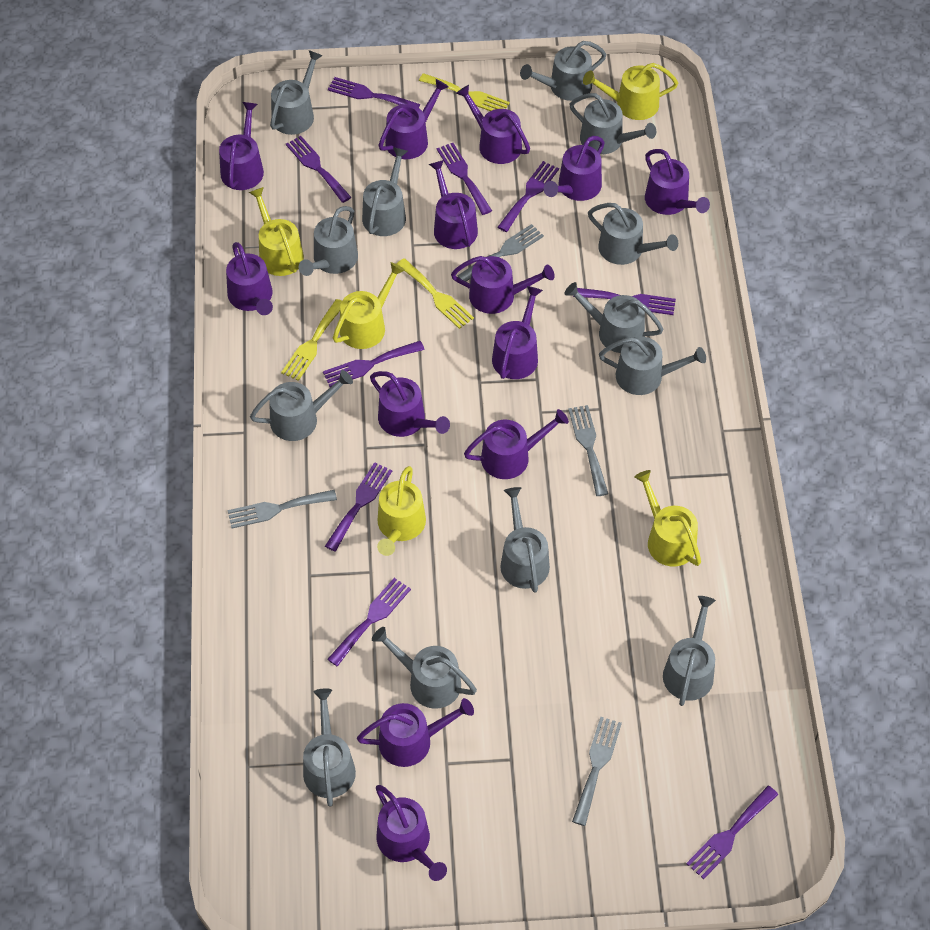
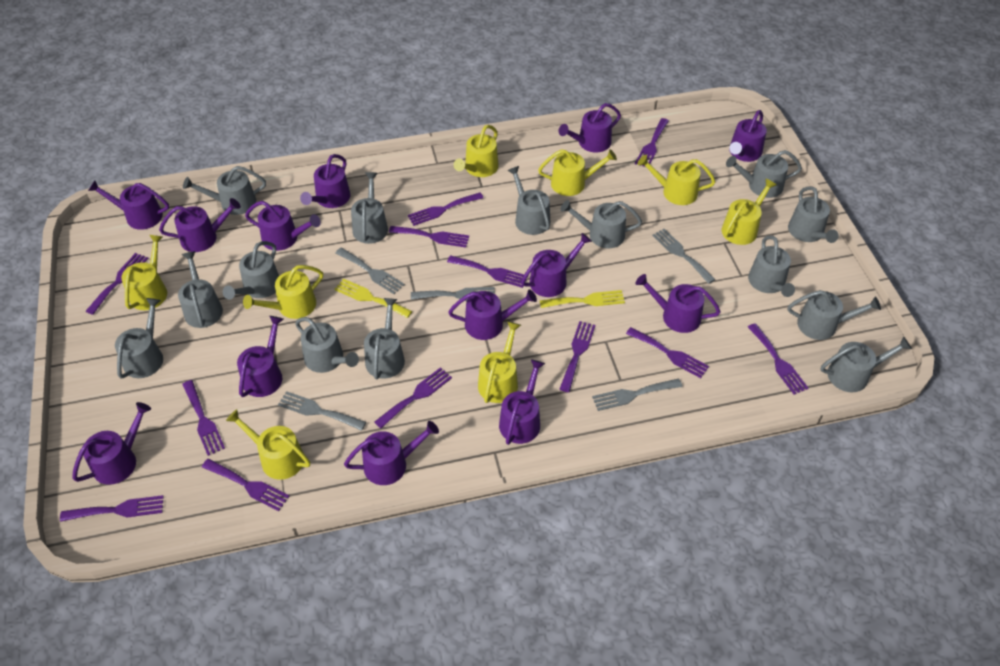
grey fork: [227,490,337,528] [457,224,544,282] [568,405,608,496] [572,717,622,826] = 4 -> [278,391,366,431] [335,248,405,294] [411,287,495,301] [592,379,682,411] [652,229,716,284] = 5
grey watering can: [250,370,353,441] [270,50,323,135] [299,206,358,276] [303,688,356,807] [362,147,408,236] [372,627,477,709] [500,487,550,593] [520,41,606,101] [564,282,663,353] [570,93,656,154] [588,203,678,265] [599,337,706,395] [663,596,716,706] = 13 -> [115,298,163,379] [178,251,223,328] [183,166,266,215] [223,241,279,300] [295,317,359,373] [351,172,388,244] [364,298,405,379] [507,166,550,235] [560,200,642,248] [726,150,802,198] [748,235,795,297] [788,186,839,243] [788,290,881,340] [820,337,912,392] = 14
purple fork: [286,136,351,203] [323,341,425,387] [325,462,392,552] [327,578,411,667] [328,77,420,108] [437,143,492,215] [498,161,559,232] [573,288,676,315] [686,786,778,879] = 9 -> [60,495,164,522] [85,253,149,315] [182,380,225,456] [202,459,290,511] [374,367,452,428] [389,226,469,248] [408,193,483,226] [447,255,528,288] [559,321,595,392] [626,327,709,378] [635,118,669,168] [748,323,809,395] = 12
yellow fork: [281,299,342,381] [397,258,474,329] [419,73,510,111] = 3 -> [334,279,412,318] [540,290,625,308] = 2
yellow watering can: [249,187,304,276] [333,262,405,349] [377,466,426,556] [583,63,678,120] [634,470,701,567] = 5 -> [121,235,167,310] [226,409,310,480] [243,265,323,319] [454,125,499,177] [478,321,521,403] [538,149,617,196] [638,155,716,205] [722,179,776,245] = 8

